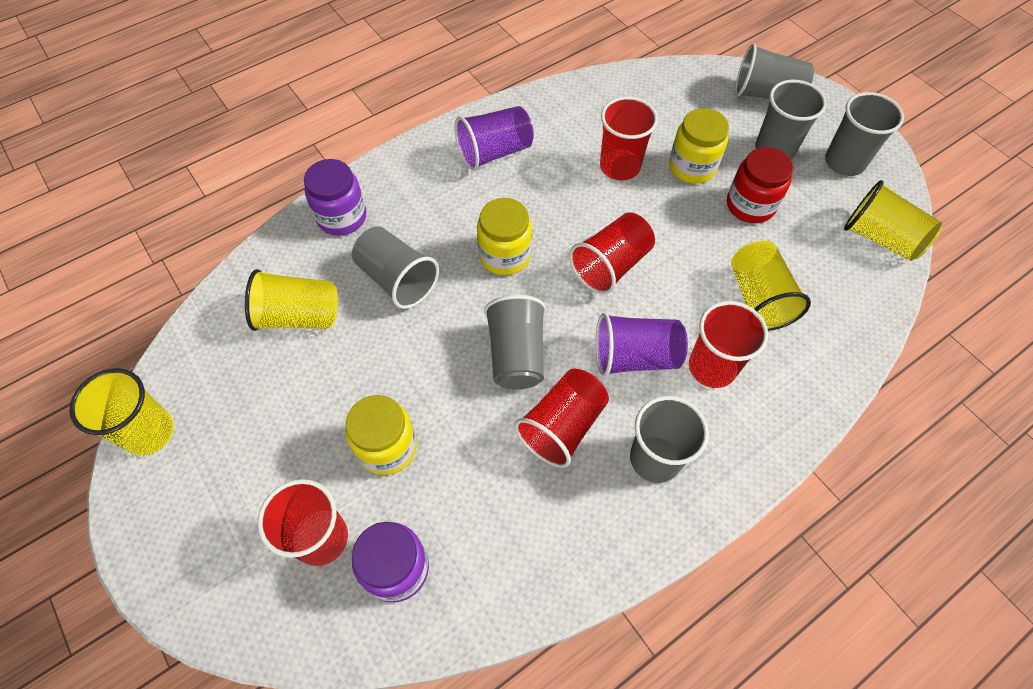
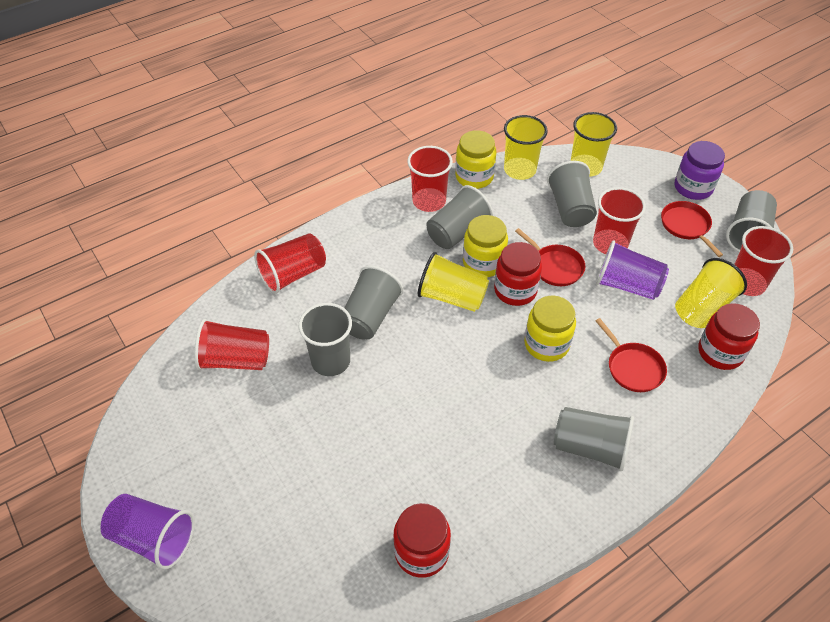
purple jar: [304,159,366,236] [352,522,429,603] = 2 -> [675,141,725,200] = 1
red jar: [727,147,793,223] = 1 -> [394,503,451,578] [494,242,542,306] [698,303,760,370] = 3
red pan: none = 0 -> [515,228,585,286] [596,318,667,392] [661,201,723,257] = 3

